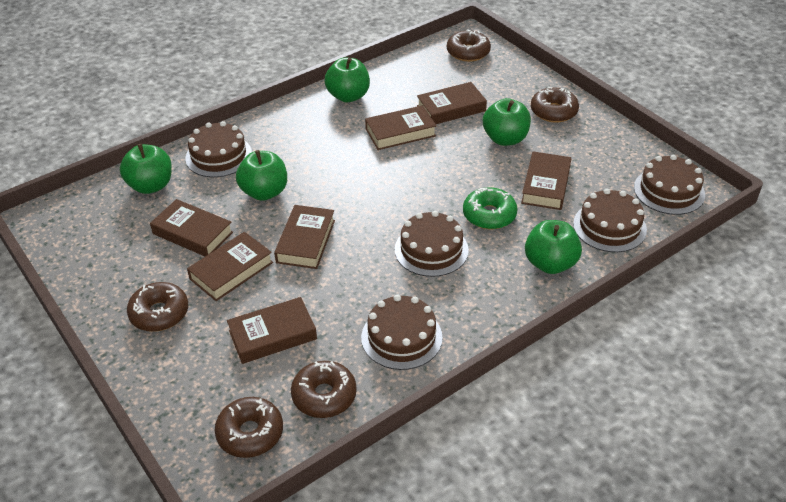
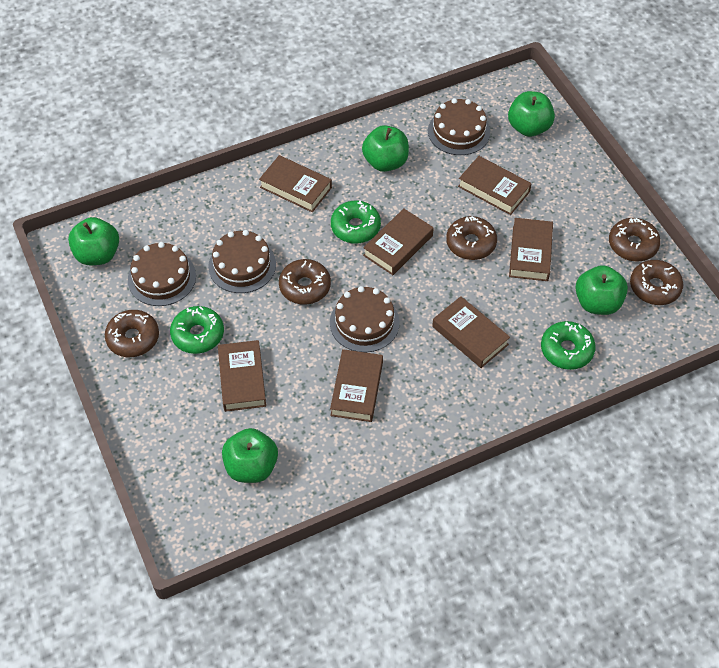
brown cake: [185,121,252,177] [361,295,443,370] [395,211,469,277] [573,189,647,252] [634,155,705,215] = 5 -> [128,242,196,306] [208,230,276,293] [330,286,400,353] [428,98,490,155] = 4
green donut: [463,187,518,229] = 1 -> [170,306,224,354] [331,201,381,243] [541,321,596,370] = 3

